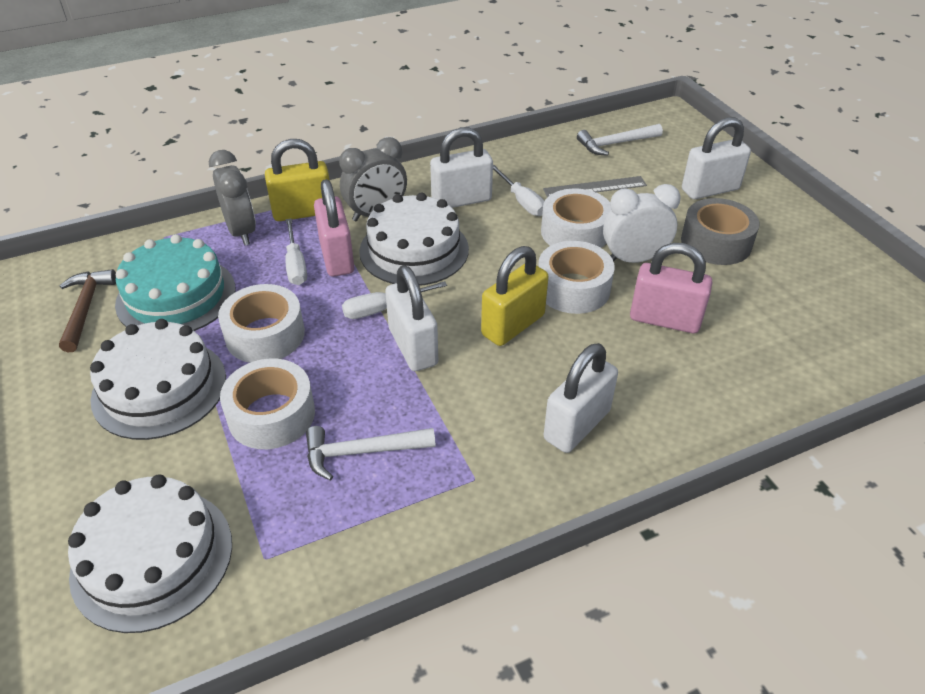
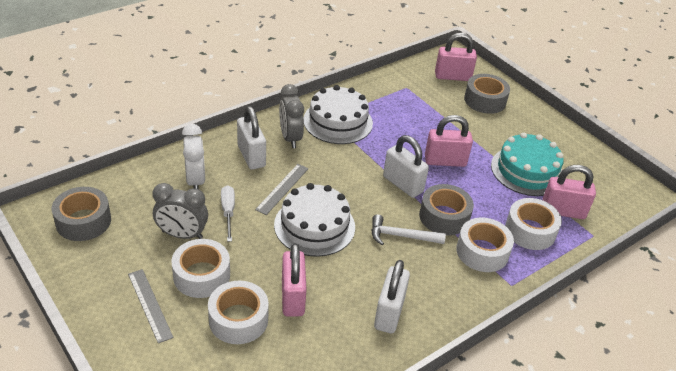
brown hammer: [59,269,116,352] = 1 -> none = 0
grey ruler: [543,176,647,197] = 1 -> [128,269,174,344] [255,164,309,215] = 2
grey tape: [681,198,760,265] = 1 -> [52,187,111,241] [419,184,474,235] [464,74,510,114] = 3
pink padlock: [314,179,354,277] [630,243,712,333] = 2 -> [282,243,307,316] [425,115,473,167] [435,33,477,81] [542,165,596,219] = 4
white cake: [68,474,232,633] [90,319,226,440] [359,192,469,286] = 3 -> [274,183,355,257] [304,85,373,144] = 2
white hammer: [306,426,436,481] [577,124,663,156] = 2 -> [371,214,446,245] = 1
white padlock: [385,265,438,371] [430,127,493,208] [544,343,618,453] [682,117,751,199] = 4 -> [237,106,266,169] [374,260,410,333] [383,135,429,198] = 3
white screwdriver: [285,218,307,285] [342,281,447,319] [493,165,544,216] = 3 -> [221,185,235,242] = 1
yellow padlock: [265,139,330,221] [481,246,549,346] = 2 -> none = 0

